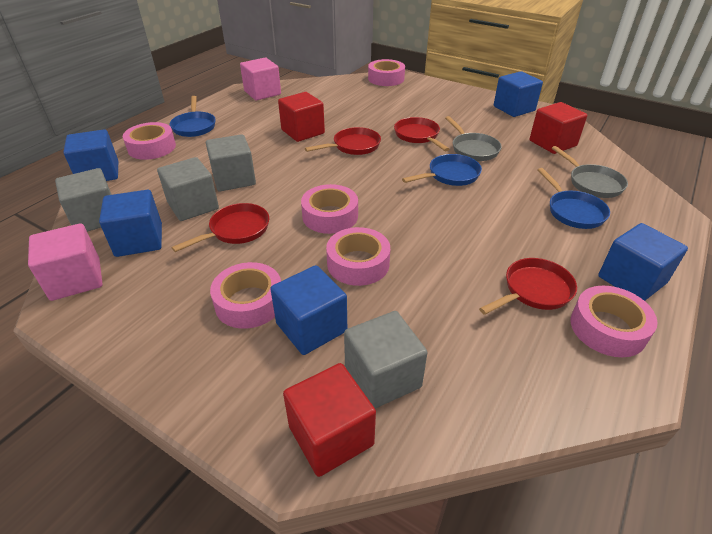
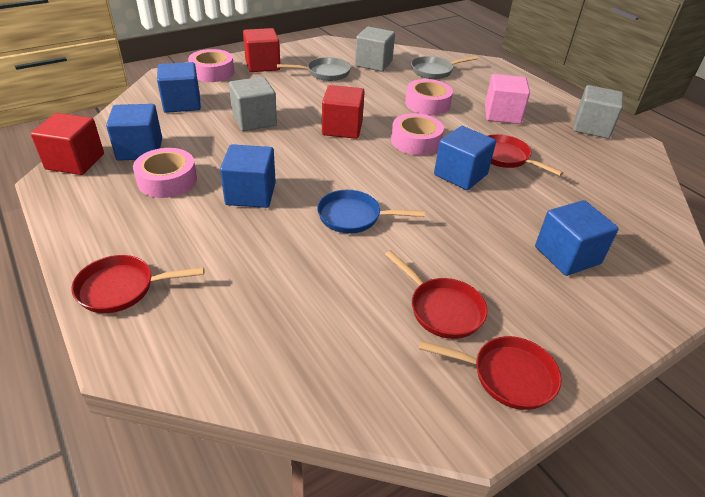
blue pan: [170,96,216,137] [402,154,482,186] [537,168,610,229] = 3 -> [317,190,425,233] = 1
grey cube: [55,168,112,232] [157,157,219,221] [206,134,256,191] [344,311,428,408] = 4 -> [229,77,277,131] [355,27,395,72] [573,85,623,139] = 3
pink cube: [28,223,103,301] [240,58,281,100] = 2 -> [485,74,530,124] = 1
pink tape: [123,122,176,160] [210,262,281,329] [301,184,358,234] [326,227,390,286] [368,59,405,86] [570,286,657,357] = 6 -> [133,148,197,198] [188,49,234,82] [391,113,444,155] [405,79,453,115] = 4

